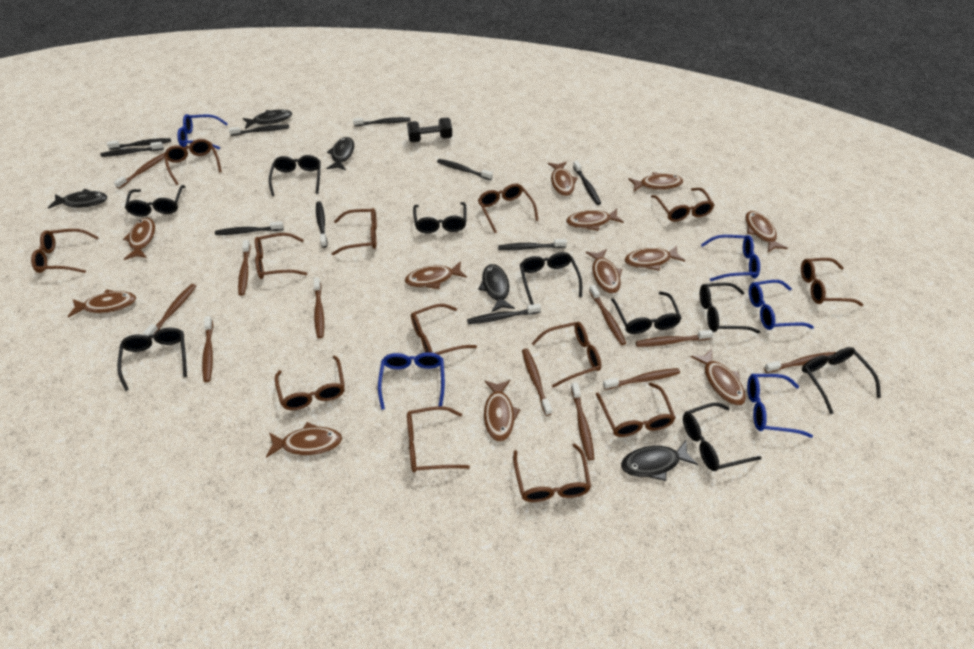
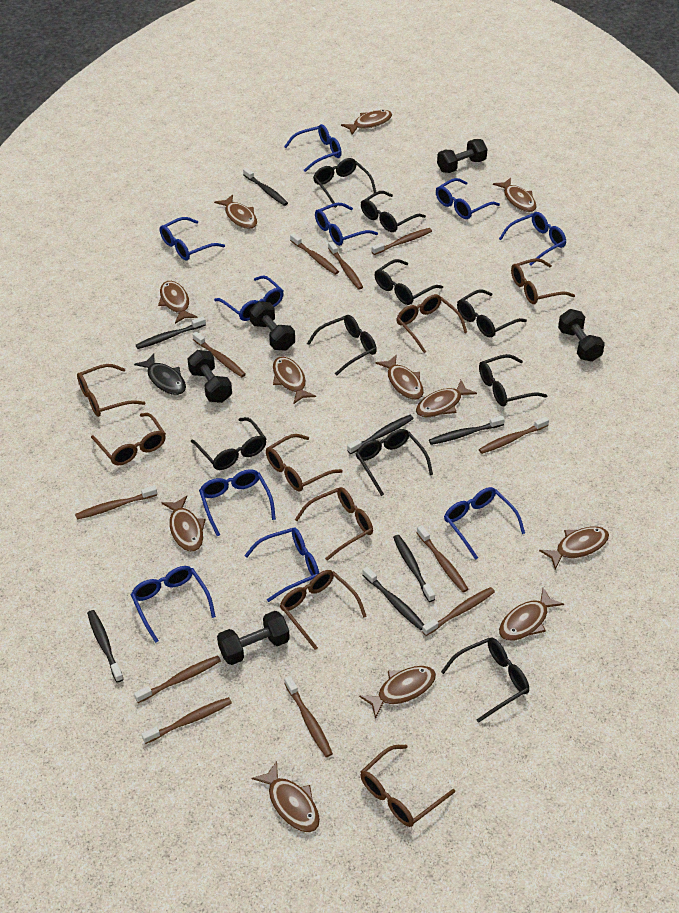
black dumbbell: [407,118,452,142] = 1 -> [188,350,232,403] [217,611,290,665] [249,301,295,351] [437,139,487,173] [558,309,605,362] = 5
black fish: [48,189,107,209] [243,109,292,129] [327,137,354,170] [478,264,515,312] [621,440,698,481] = 5 -> [134,353,186,395] = 1
black toothbrush: [100,142,164,157] [107,138,171,150] [215,221,284,235] [229,125,289,136] [316,201,327,248] [353,117,411,126] [437,159,493,180] [467,304,541,324] [498,239,567,250] [573,161,601,205] = 10 -> [87,610,124,683] [136,316,206,349] [243,168,288,206] [347,415,414,454] [362,566,424,630] [393,535,435,602] [429,416,505,445] = 7
blue glasses: [177,114,228,149] [378,352,445,410] [701,235,760,281] [747,374,813,438] [749,280,814,330] = 5 -> [131,566,216,643] [160,217,225,261] [199,469,276,536] [214,275,284,321] [244,528,319,602] [284,124,342,172] [315,203,378,246] [436,178,500,219] [444,487,525,560] [499,212,566,266] = 10
brown glasses: [31,229,99,273] [164,139,222,185] [255,233,307,279] [275,355,345,410] [332,208,377,255] [407,406,470,473] [411,304,477,355] [478,183,539,233] [513,443,591,502] [531,322,601,388] [596,383,676,437] [651,188,715,222] [801,258,863,306] = 13 -> [77,364,145,417] [91,413,166,465] [266,434,343,491] [280,570,367,650] [295,487,373,561] [360,745,455,827] [396,294,467,353] [511,258,575,304] = 8

